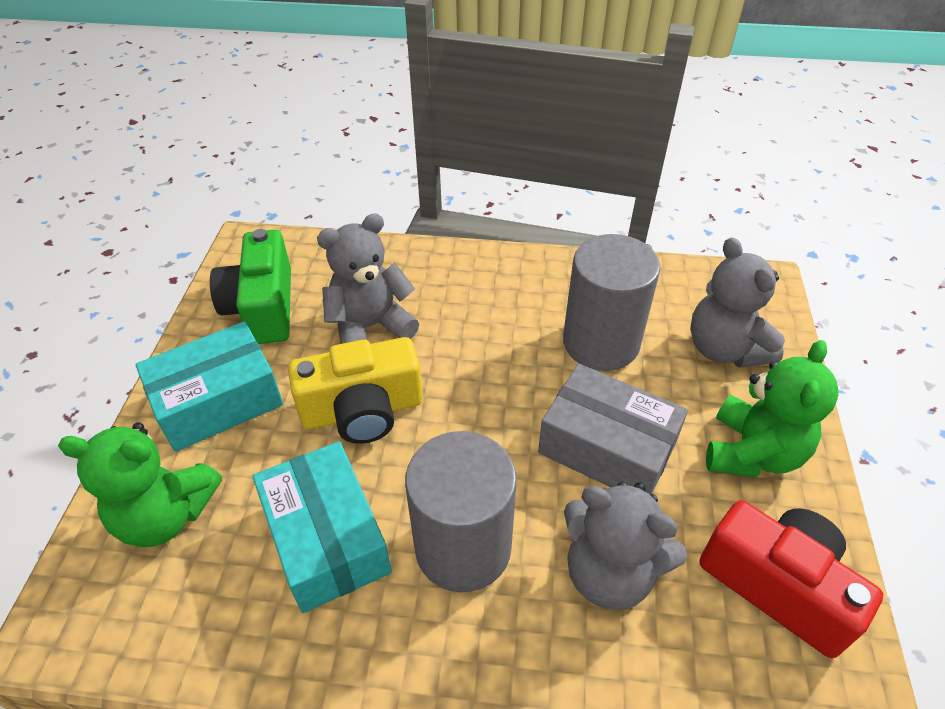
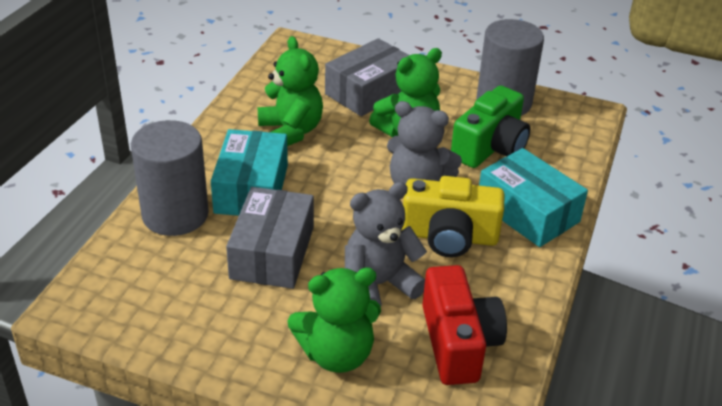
green teddy bear: [58,422,222,547] [706,340,838,478] = 2 -> [258,36,323,146] [288,268,381,373] [369,48,442,137] = 3
grey box: [538,364,688,495] = 1 -> [226,187,314,289] [325,38,409,116] = 2
grey teddy bear: [317,213,419,344] [564,482,687,610] [690,237,785,368] = 3 -> [345,182,427,307] [387,101,462,185] = 2

